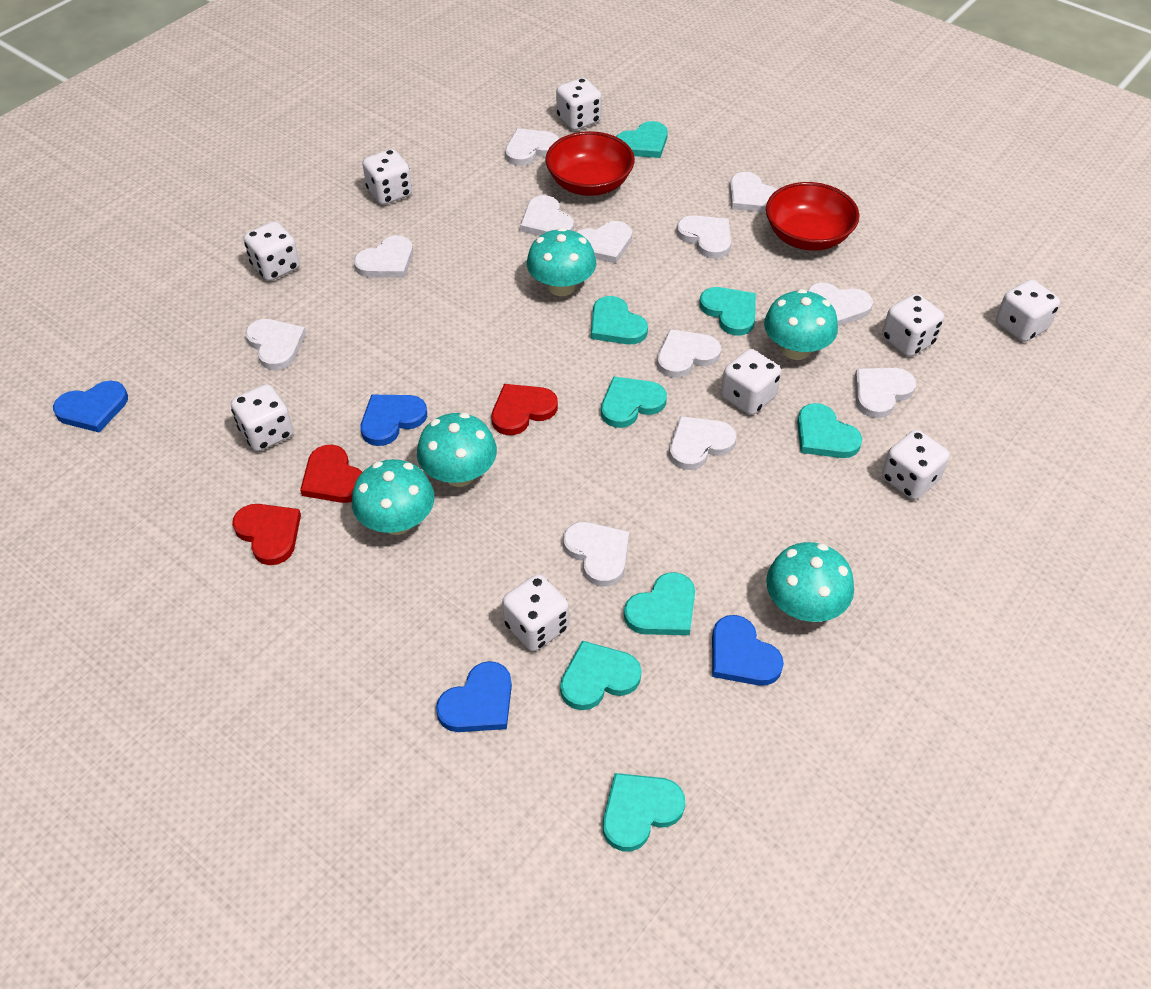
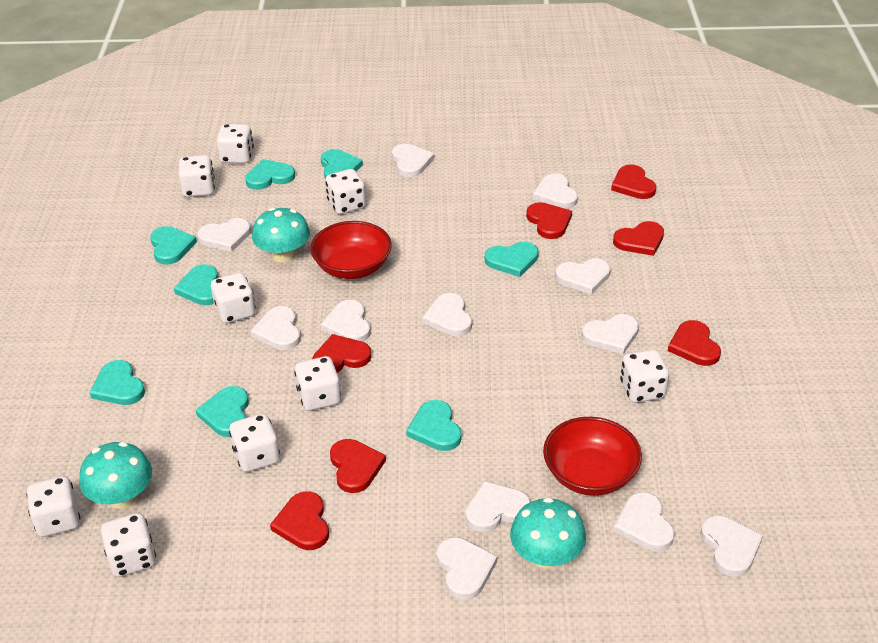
blue heart: [53,381,128,432] [361,395,427,446] [436,661,512,732] [712,615,784,686] = 4 -> none = 0
red heart: [232,504,301,565] [300,445,362,503] [492,384,558,435] = 3 -> [270,491,329,550] [312,334,371,373] [330,439,386,493] [526,202,572,239] [611,164,656,199] [613,221,664,256] [668,320,721,366] = 7
turquoise mushroom: [352,459,434,535] [417,413,497,487] [527,228,596,296] [764,289,838,360] [766,542,854,622] = 5 -> [79,442,152,509] [252,207,310,263] [510,497,586,569] = 3

